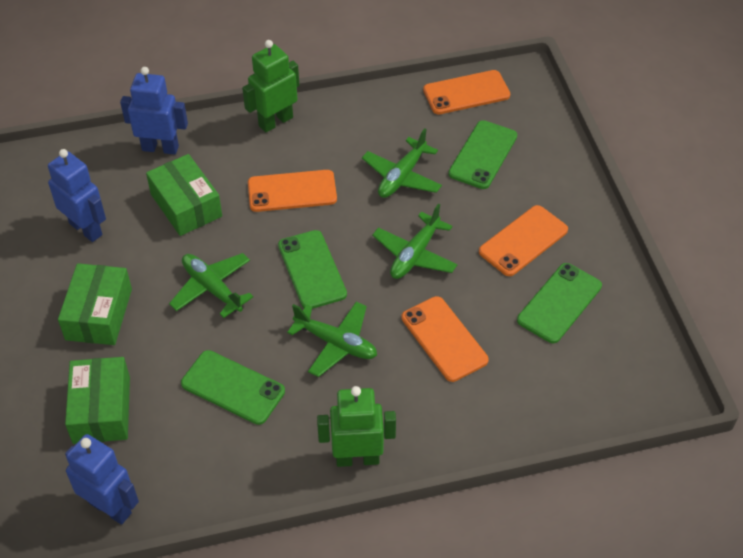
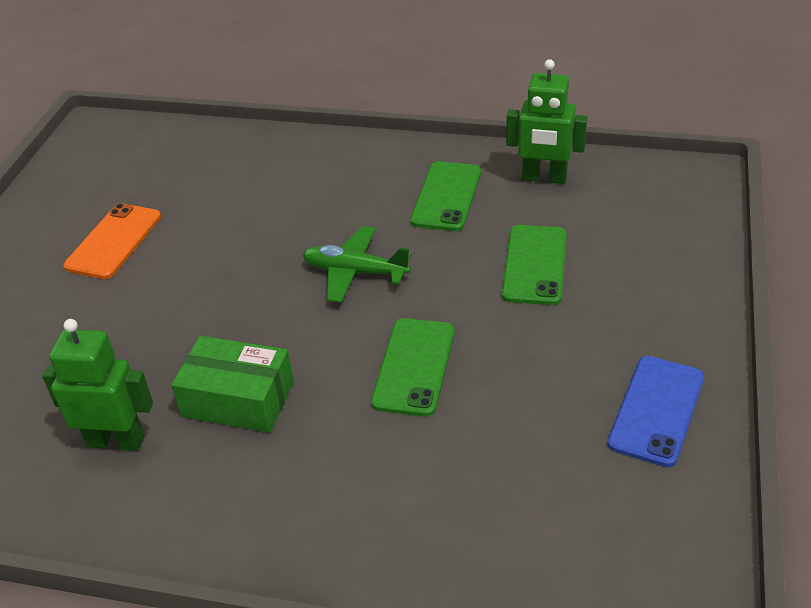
blue phone: none = 0 -> [607,356,704,467] = 1
blue robot: [48,149,106,242] [65,434,139,525] [120,67,188,155] = 3 -> none = 0
green box: [58,263,132,345] [65,357,130,444] [146,154,222,236] = 3 -> [171,336,294,433] = 1
green phone: [181,350,285,425] [278,230,347,309] [448,120,517,189] [517,263,602,343] = 4 -> [371,318,455,417] [410,161,481,231] [502,225,567,305] = 3
green plane: [169,253,253,318] [287,302,377,377] [362,128,442,198] [372,204,458,279] = 4 -> [302,226,412,303] = 1
orange phone: [248,170,337,212] [401,296,489,382] [423,70,510,114] [479,205,568,276] = 4 -> [63,203,161,279] = 1

